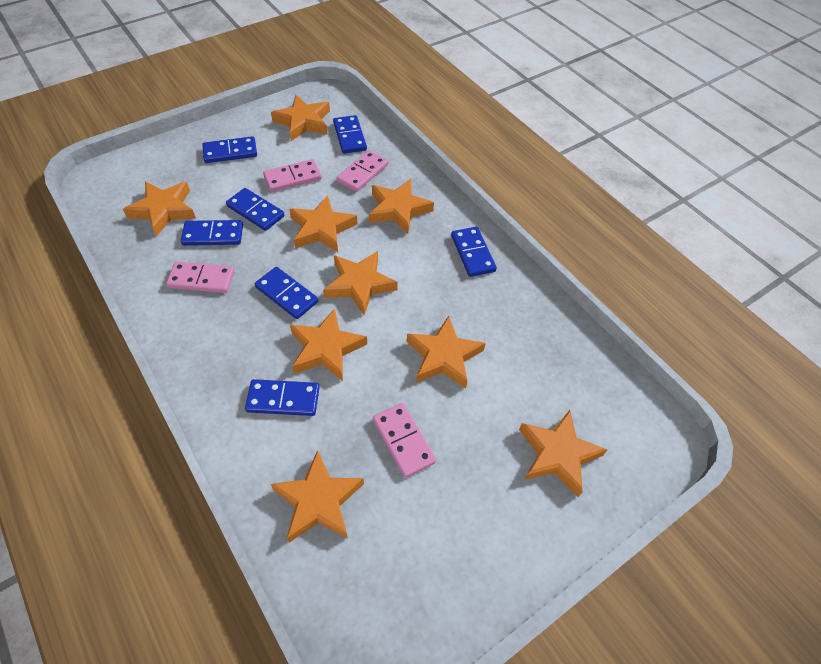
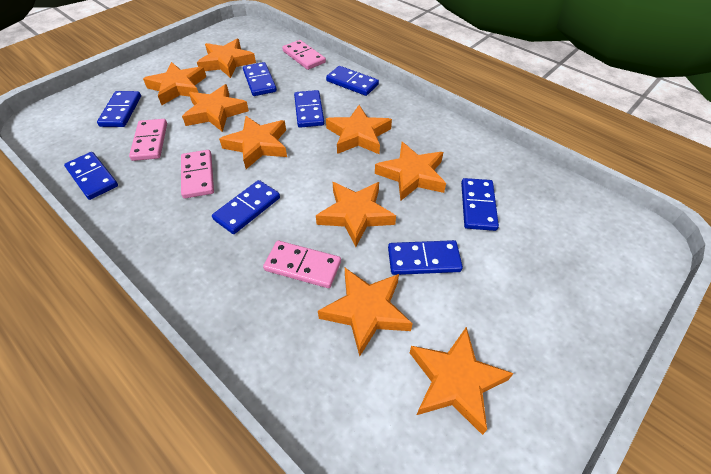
blue domino: [181,220,243,246] [202,136,257,163] [226,188,285,231] [245,379,319,416] [255,267,318,319] [333,115,367,154] [451,227,497,277] = 7 -> [64,152,118,200] [97,91,141,127] [212,180,280,234] [243,62,277,96] [294,90,324,128] [326,66,379,96] [388,240,463,275] [461,178,499,231] = 8

